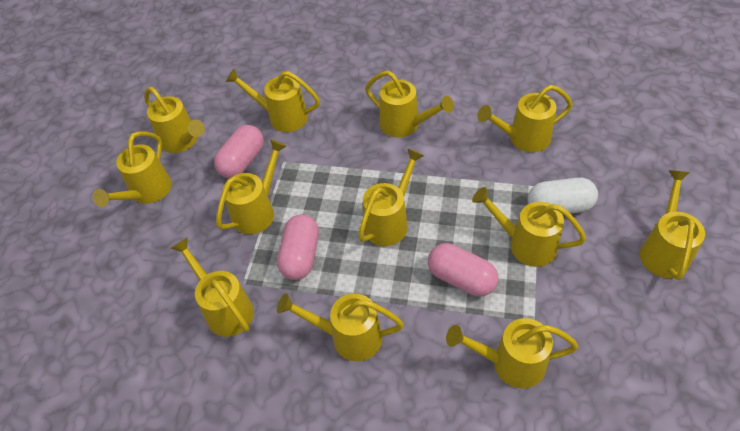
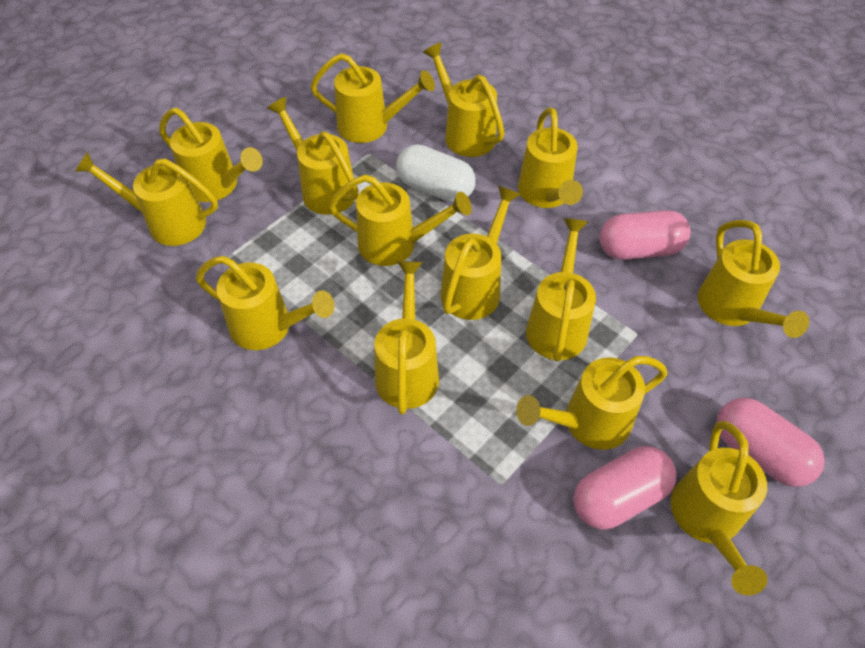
yellow watering can: [93,131,172,207] [144,87,205,153] [170,237,254,337] [216,139,286,234] [226,69,320,132] [277,293,404,361] [358,149,424,246] [365,71,454,137] [446,318,578,389] [472,187,586,267] [477,85,573,152] [640,170,705,280] = 12 -> [75,152,218,246] [159,108,263,202] [196,256,334,350] [267,97,359,215] [310,53,435,143] [329,174,472,266] [374,261,439,415] [423,42,505,157] [441,186,521,320] [516,356,668,450] [518,107,583,208] [526,218,596,362] [671,421,767,595] [698,220,809,338] = 14

